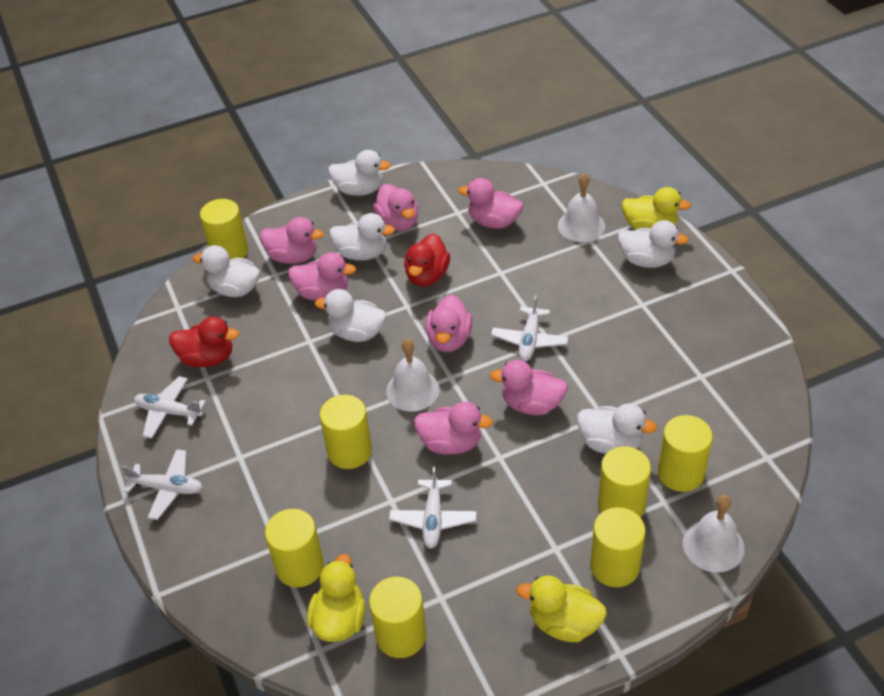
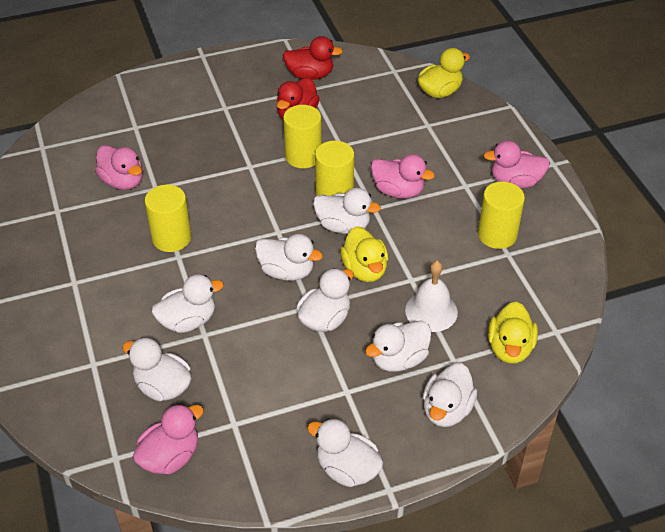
pink duck: [260,217,324,264] [288,252,356,300] [373,184,418,231] [414,402,493,455] [425,295,473,352] [458,178,523,229] [490,360,568,415] = 7 -> [95,145,142,190] [133,404,204,475] [371,154,435,199] [483,140,550,188] = 4
white bell: [386,339,440,412] [558,173,605,242] [683,495,744,573] = 3 -> [405,261,458,332] = 1
white duck: [193,245,260,297] [315,289,386,342] [328,150,391,196] [329,213,395,261] [577,403,657,454] [618,220,689,268] = 6 -> [122,337,192,401] [152,274,224,333] [255,234,323,281] [297,268,354,332] [307,418,384,487] [313,188,381,234] [365,320,431,372] [423,363,478,427] = 8
white plane: [121,449,203,520] [134,376,206,439] [389,467,477,549] [491,295,568,361] = 4 -> none = 0
yellow cylinder: [200,199,248,260] [265,509,324,587] [320,395,372,469] [369,577,426,658] [590,507,646,587] [598,446,651,517] [658,415,713,492] = 7 -> [145,184,191,252] [283,105,322,168] [315,141,354,196] [478,181,525,249] = 4

